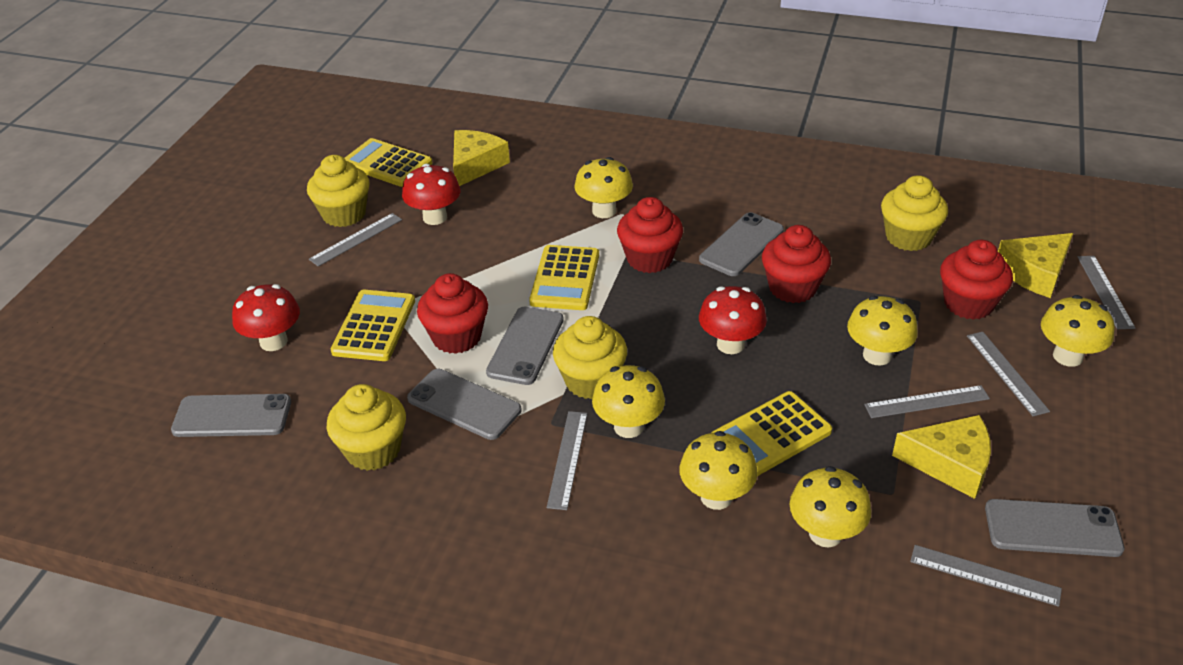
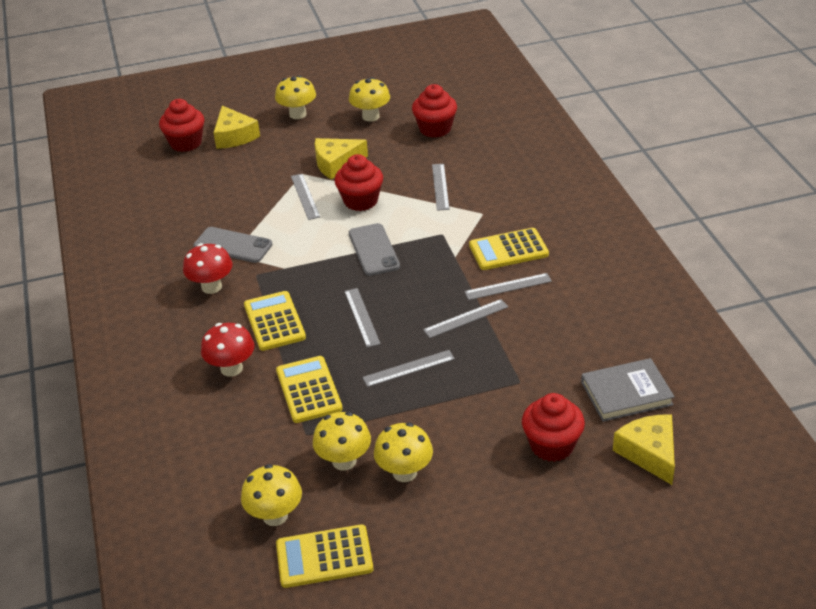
grey book: none = 0 -> [581,358,675,422] = 1
grey phone: [171,394,291,437] [407,369,521,440] [486,307,564,385] [699,212,784,276] [985,499,1125,557] = 5 -> [193,227,273,263] [349,223,400,276] = 2
red mushroom: [232,284,300,351] [402,164,461,225] [699,286,767,354] = 3 -> [183,243,233,294] [201,323,254,377] = 2
yellow cupcake: [307,155,370,227] [327,384,406,471] [553,316,627,399] [881,175,948,251] = 4 -> none = 0
yellow mushroom: [574,157,633,218] [592,365,665,438] [679,431,758,510] [790,466,871,547] [847,296,918,366] [1041,295,1115,367] = 6 -> [241,464,302,526] [275,75,316,119] [313,412,371,471] [349,77,390,122] [374,422,433,482] = 5

